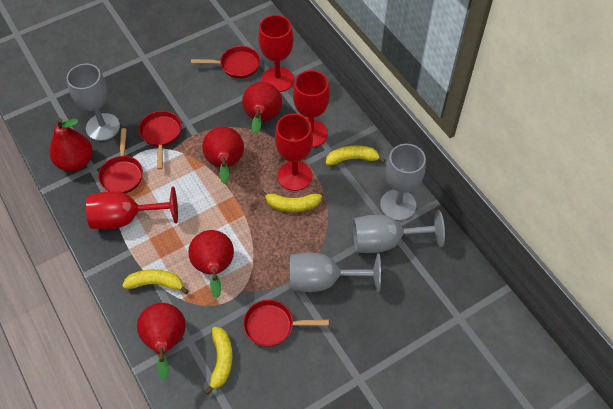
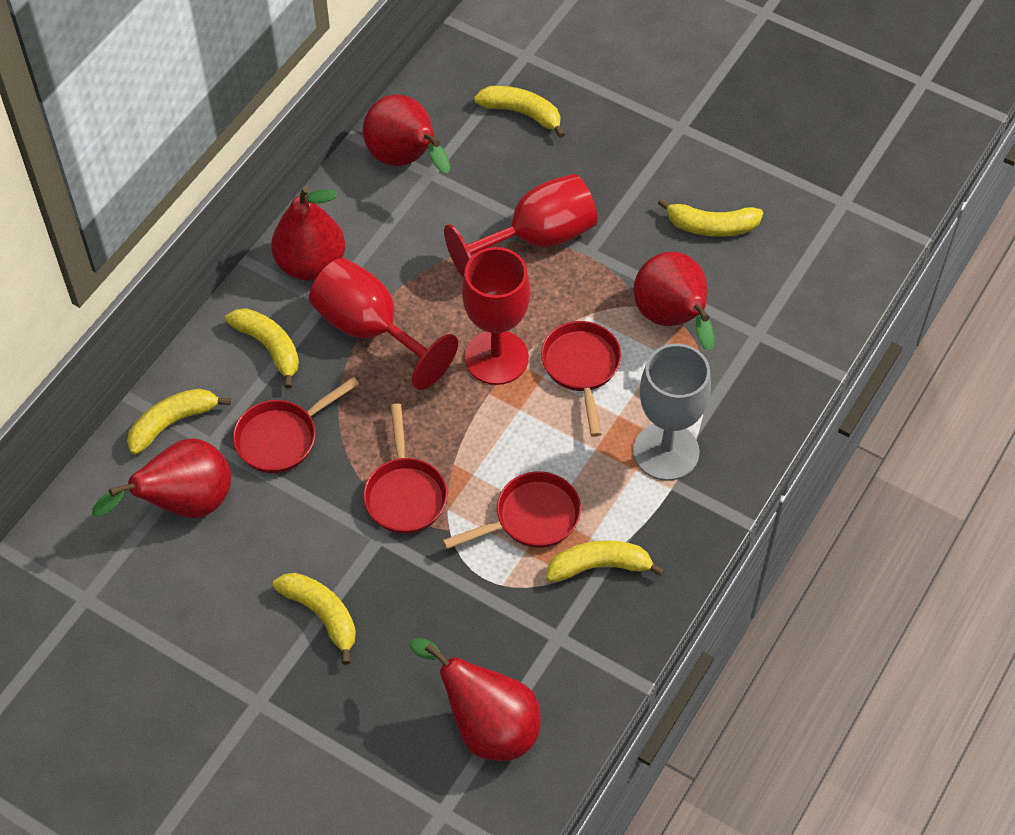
grey goblet: [67,63,120,141] [290,253,381,293] [353,210,445,253] [380,144,426,221] = 4 -> [633,343,711,481] = 1
red goblet: [86,186,178,229] [258,15,294,92] [275,114,313,191] [293,70,330,148] = 4 -> [309,258,458,390] [444,174,598,277] [462,247,530,385] = 3
yellow banana: [122,269,189,294] [205,327,233,395] [260,191,322,212] [326,145,386,165] = 4 -> [127,388,231,455] [225,308,299,389] [273,573,356,664] [474,86,565,138] [546,540,665,582] [658,198,763,237] = 6

